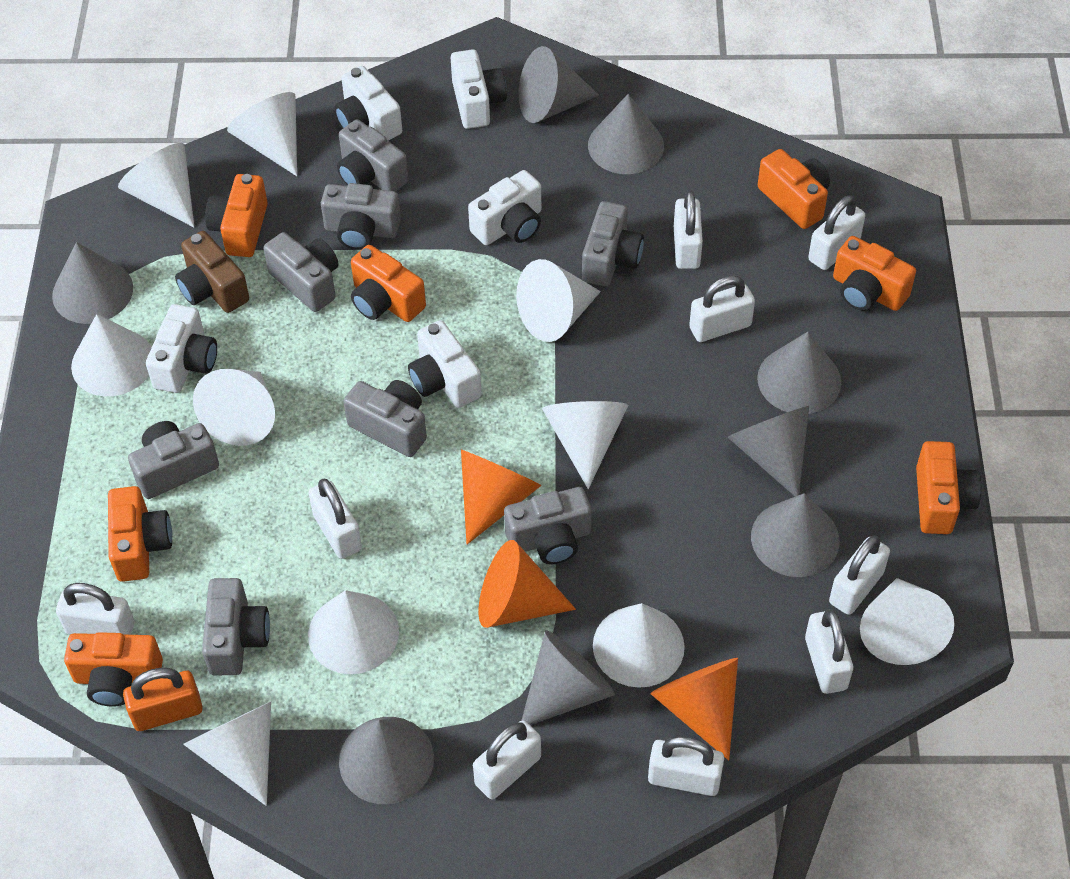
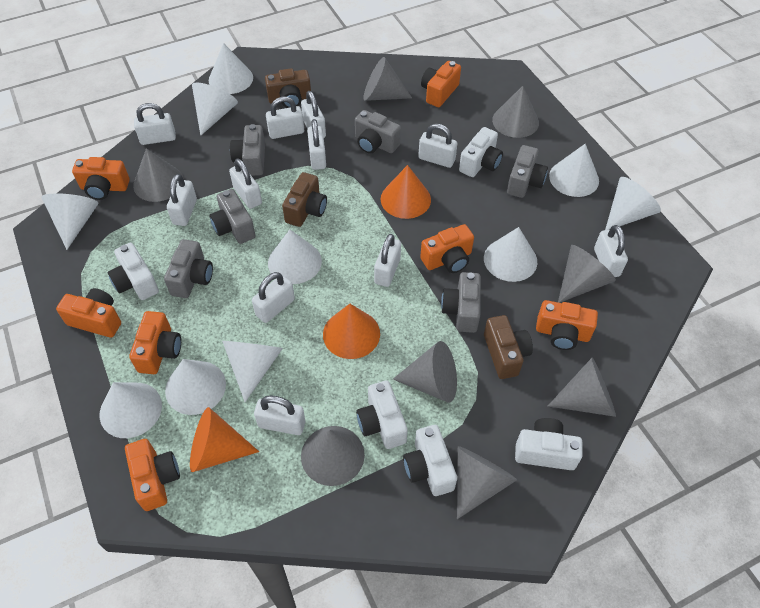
brown camera: [175,231,249,313] = 1 -> [265,68,311,108] [282,172,327,227] [484,315,533,379] = 3
grey camera: [128,421,219,499] [202,578,270,676] [263,232,339,312] [321,183,401,250] [337,119,408,192] [343,380,427,457] [504,487,591,564] [582,201,644,286] = 8 -> [164,239,213,298] [209,189,256,244] [230,124,265,176] [355,110,401,154] [441,272,481,333] [507,145,548,198] = 6
orange padlock: [123,668,203,731] = 1 -> none = 0
white padlock: [56,583,134,635] [309,479,362,559] [473,720,541,800] [648,736,724,796] [674,191,703,269] [689,275,755,342] [805,609,853,694] [808,196,865,270] [829,536,890,615] = 9 -> [134,103,176,145] [167,174,197,226] [229,158,262,209] [252,272,295,323] [254,395,305,435] [266,97,304,139] [301,91,326,138] [307,119,326,170] [374,234,401,287] [418,124,457,168] [594,225,628,277] = 11

